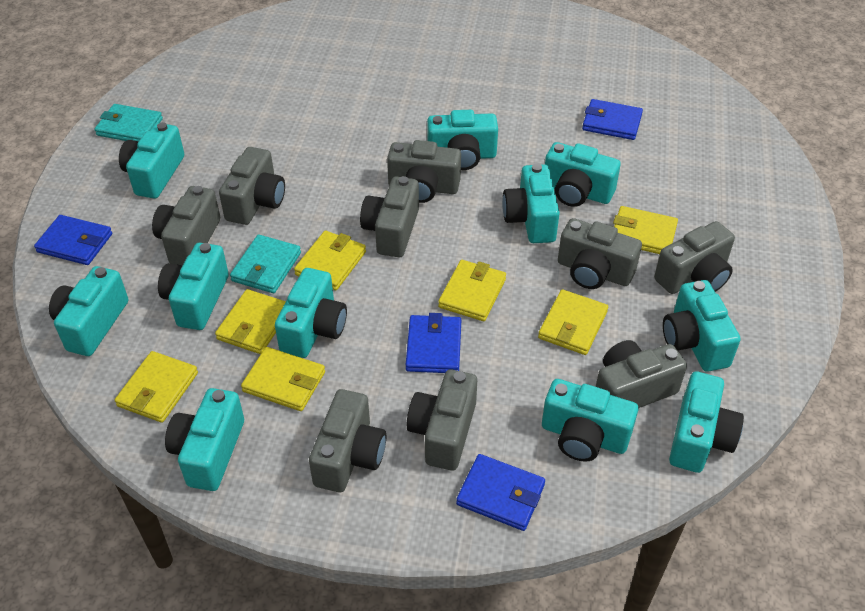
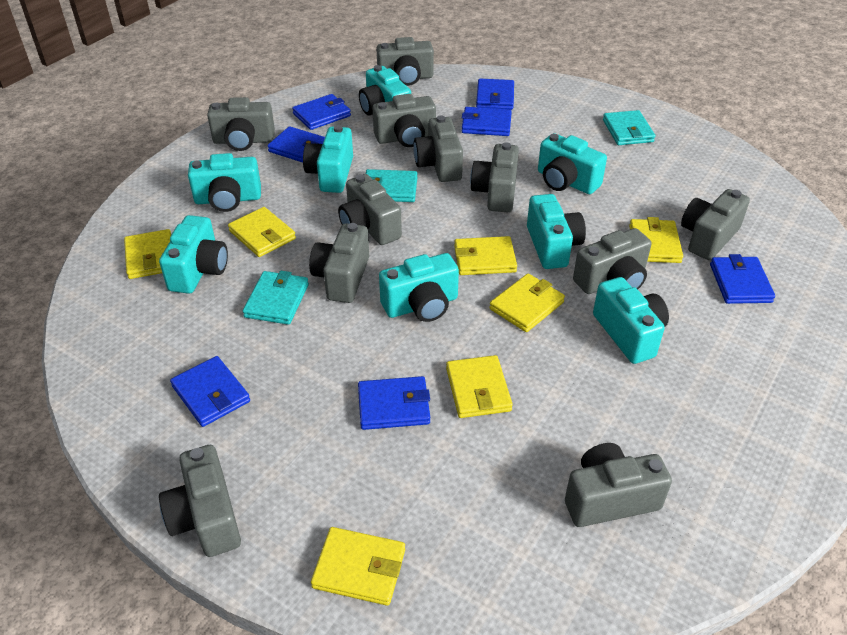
blue wallet: [34,215,112,265] [406,313,461,373] [456,454,545,531] [582,99,643,140] = 4 -> [170,356,250,427] [267,126,325,162] [292,94,351,130] [358,376,430,430] [462,107,512,136] [476,79,514,110] [710,254,775,304] = 7
grey camera: [152,186,220,265] [219,147,285,225] [309,389,386,492] [360,176,419,257] [387,140,461,203] [407,369,477,471] [558,218,642,289] [596,340,687,408] [654,221,735,294] = 9 -> [159,445,241,557] [207,97,275,151] [309,223,369,303] [338,174,402,245] [373,94,436,147] [376,37,434,86] [413,115,463,182] [470,142,519,212] [565,443,672,527] [573,228,652,294] [681,189,750,260] = 11
turquoise camera: [49,266,128,356] [119,122,184,199] [158,243,229,330] [165,388,244,491] [275,268,347,358] [427,110,498,170] [502,163,560,243] [542,379,638,462] [545,142,621,207] [663,280,741,372] [669,371,744,473] = 11 -> [159,215,228,294] [188,153,261,212] [303,125,353,193] [359,65,411,116] [379,253,459,322] [527,194,586,269] [538,133,607,194] [593,277,669,364] = 8
turquoise wallet: [95,104,163,141] [230,235,301,293] = 2 -> [243,271,309,325] [366,169,417,202] [603,110,656,145] = 3

